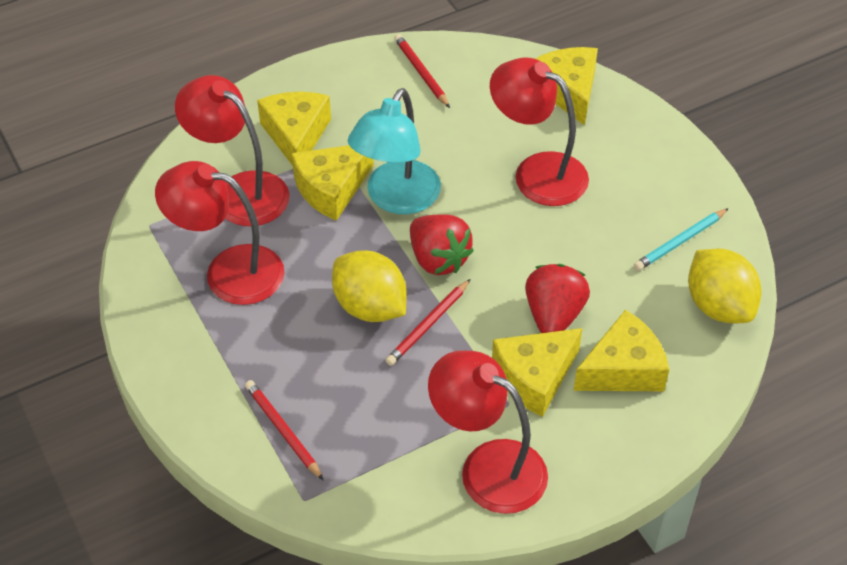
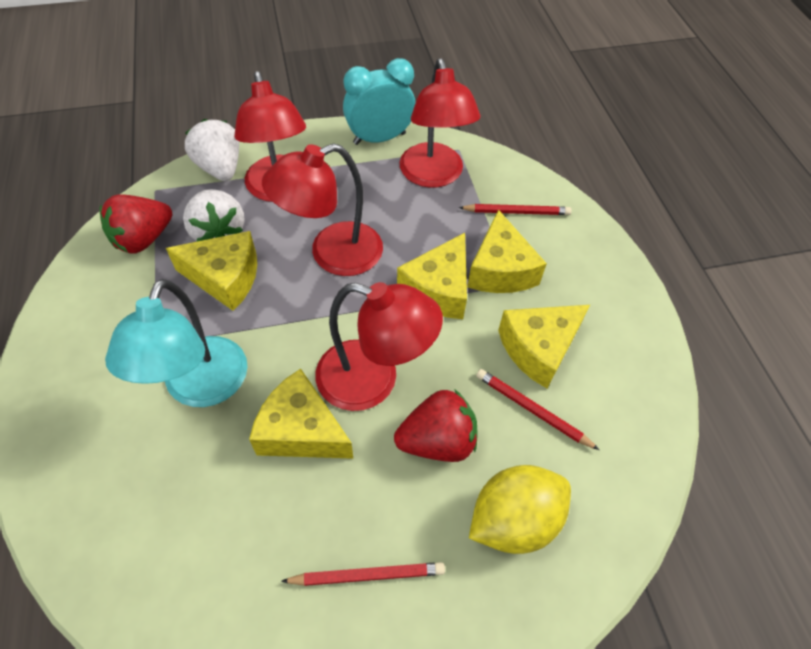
turquoise clock: none = 0 -> [343,58,415,145] = 1
turquoise pencil: [634,208,729,271] = 1 -> none = 0
white strawberry: none = 0 -> [183,189,245,241] [185,119,239,181] = 2
yellow lemon: [332,251,407,322] [688,249,762,323] = 2 -> [469,465,571,554] = 1

